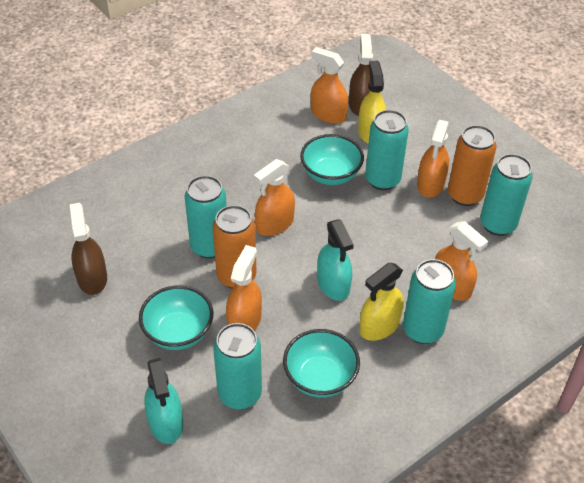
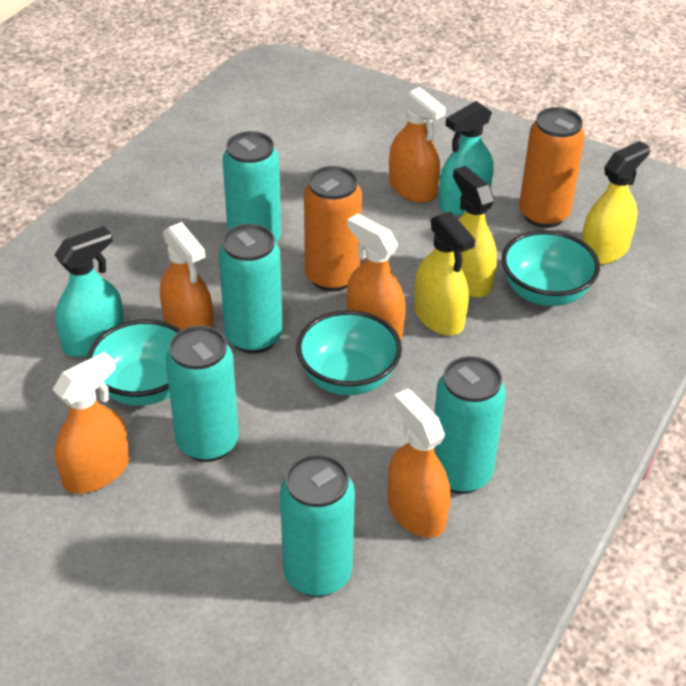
brown spray bottle: [70,203,107,295] [349,34,373,116] = 2 -> none = 0
yellow spray bottle: [358,61,386,143] [359,263,404,341] = 2 -> [414,211,475,336] [453,166,497,297] [581,141,650,265] = 3

